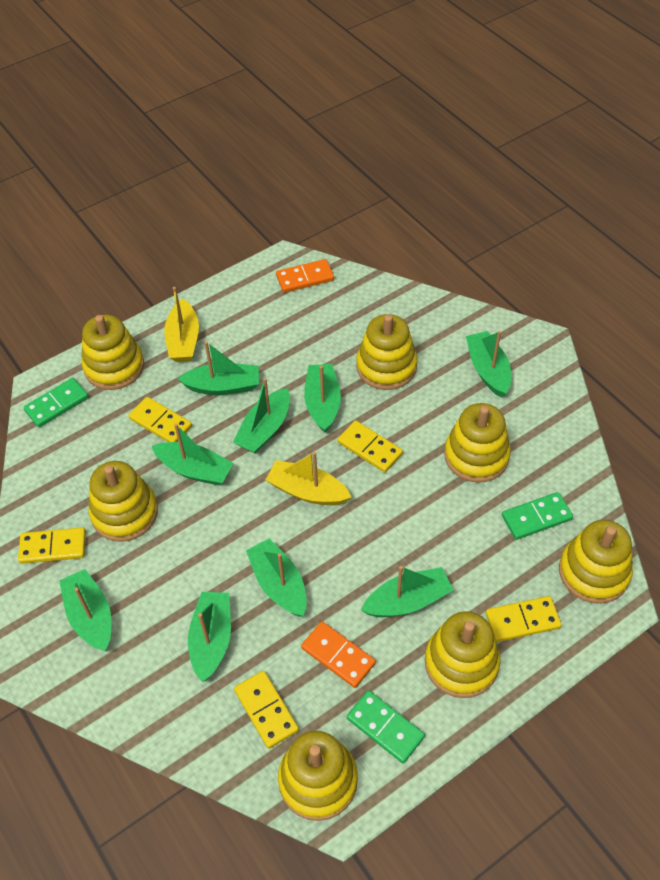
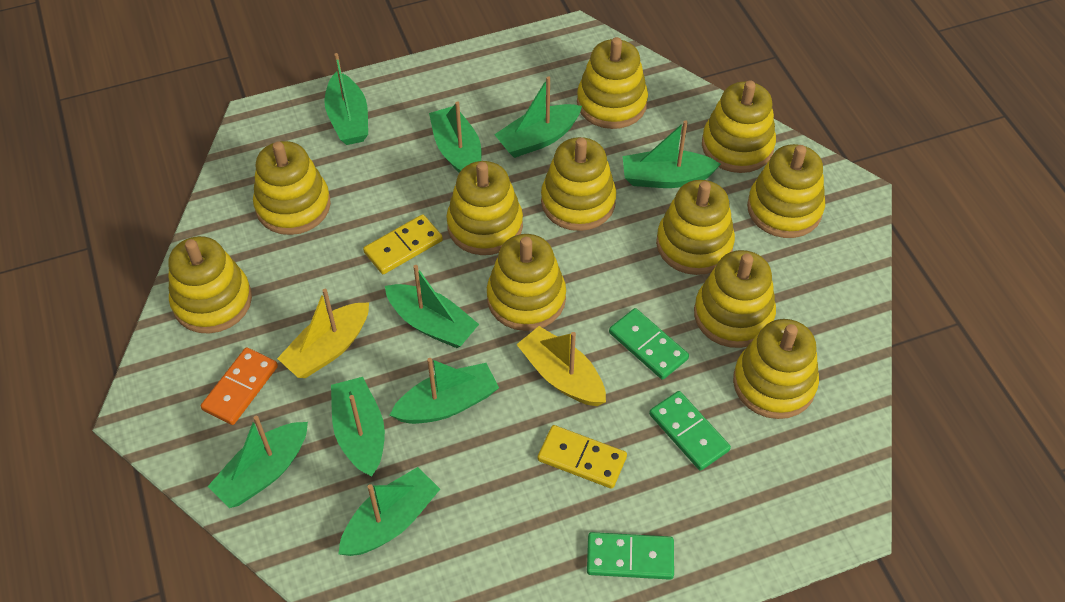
orange domino: [276,259,334,293] [301,621,376,688] = 2 -> [201,347,278,425] = 1
yellow domino: [18,527,86,564] [128,397,192,442] [234,671,299,749] [338,420,403,473] [486,596,561,642] = 5 -> [363,214,443,274] [538,425,627,489] = 2
yellow stacking toy: [82,315,144,390] [89,461,158,542] [278,731,358,821] [356,314,418,390] [425,611,501,698] [444,403,511,483] [559,520,633,604] = 7 -> [168,236,252,334] [253,141,331,235] [446,161,523,255] [487,234,566,331] [541,137,616,231] [577,37,648,129] [656,180,735,275] [694,250,776,348] [702,80,776,173] [733,319,819,419] [747,144,825,238] = 11

